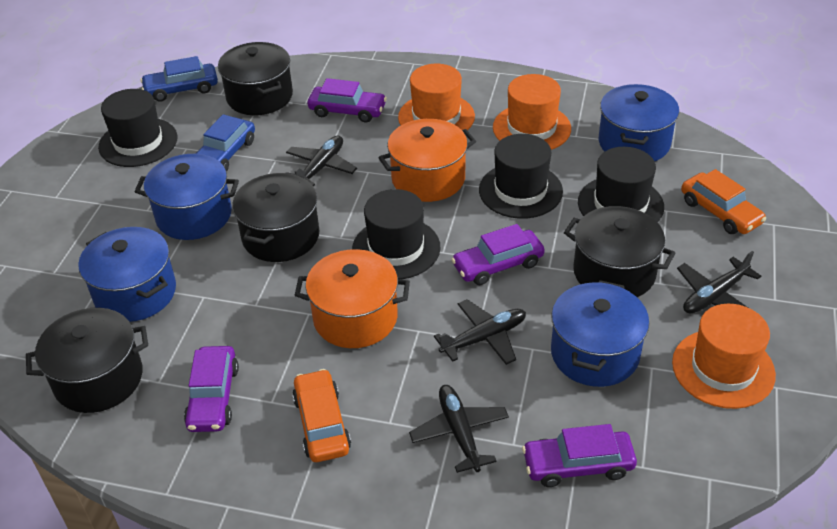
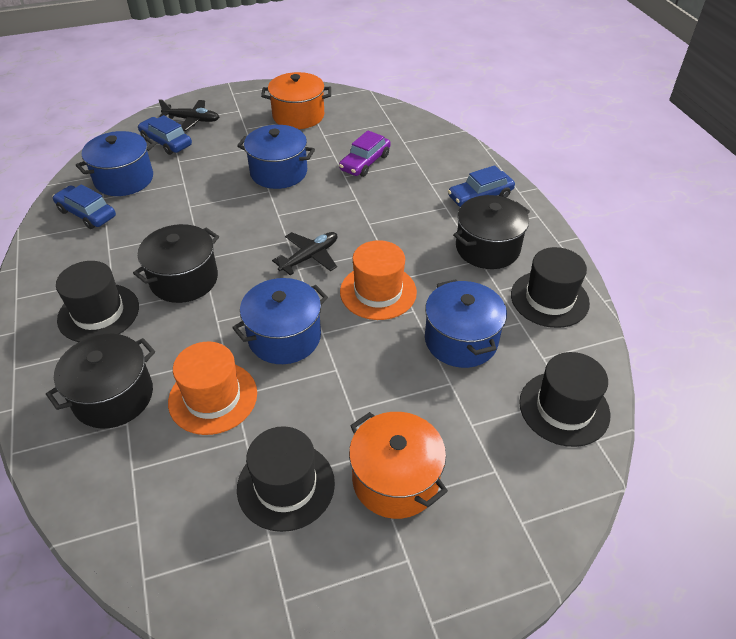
black plane: [286,135,357,187] [409,385,509,473] [434,299,526,365] [677,251,761,313] = 4 -> [159,99,219,131] [272,232,337,275] = 2
black pot: [26,308,148,413] [218,42,293,115] [232,172,320,262] [564,206,675,297] = 4 -> [46,334,155,429] [133,224,219,303] [453,195,530,269] = 3
blue car: [140,56,218,102] [195,114,255,172] = 2 -> [53,184,116,229] [138,115,192,155] [448,165,515,207] = 3
orange car: [292,369,351,462] [681,169,766,234] = 2 -> none = 0
orange hat: [398,64,475,130] [493,74,571,150] [672,304,776,409] = 3 -> [168,342,257,435] [340,240,417,320] = 2
purple car: [184,346,239,432] [308,78,387,123] [451,224,545,285] [522,424,637,487] = 4 -> [339,131,391,177] = 1

